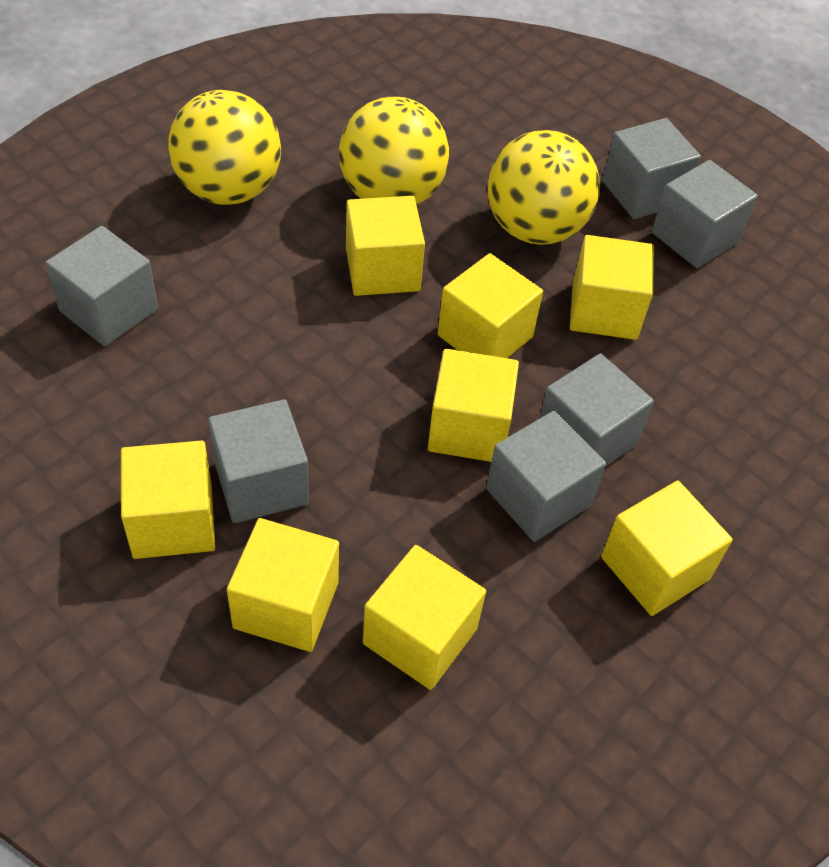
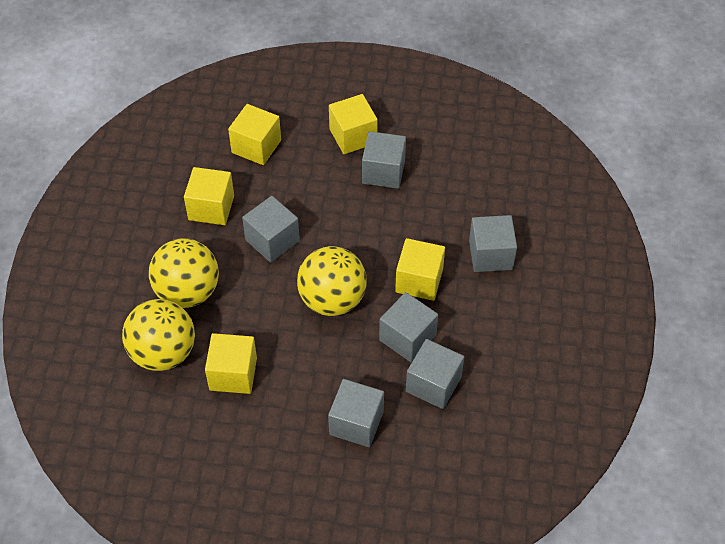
yellow cube: [121,440,215,559] [227,518,339,652] [346,196,425,296] [363,545,486,690] [428,349,519,462] [438,253,543,358] [570,235,654,340] [601,481,733,616] = 8 -> [184,167,234,225] [205,333,257,394] [228,104,281,165] [329,94,378,154] [395,238,445,301] = 5

